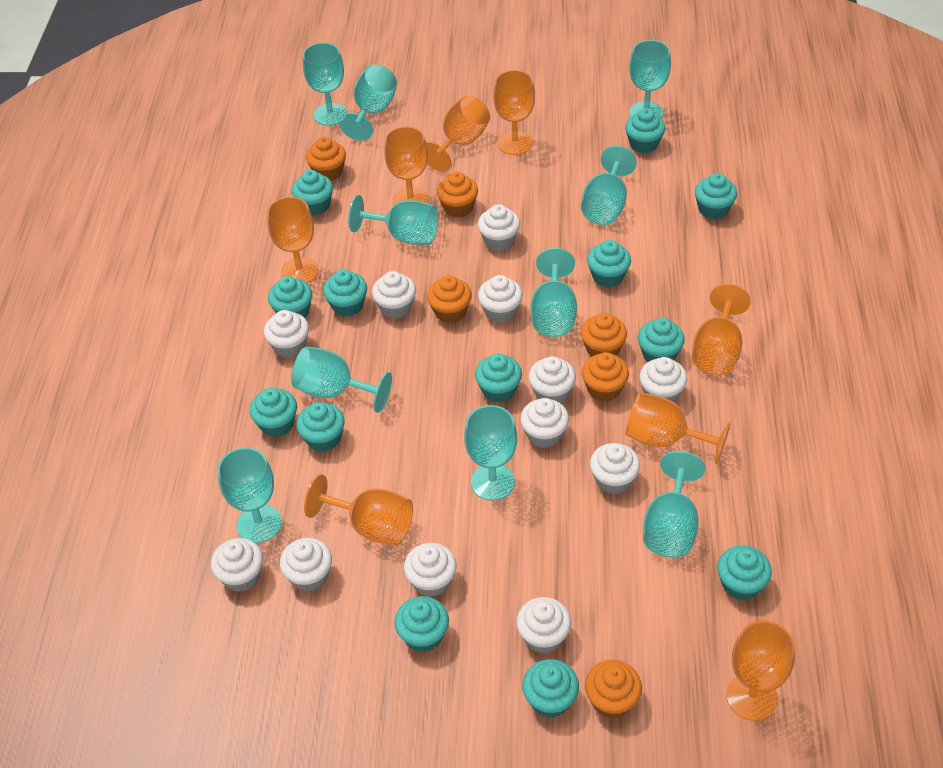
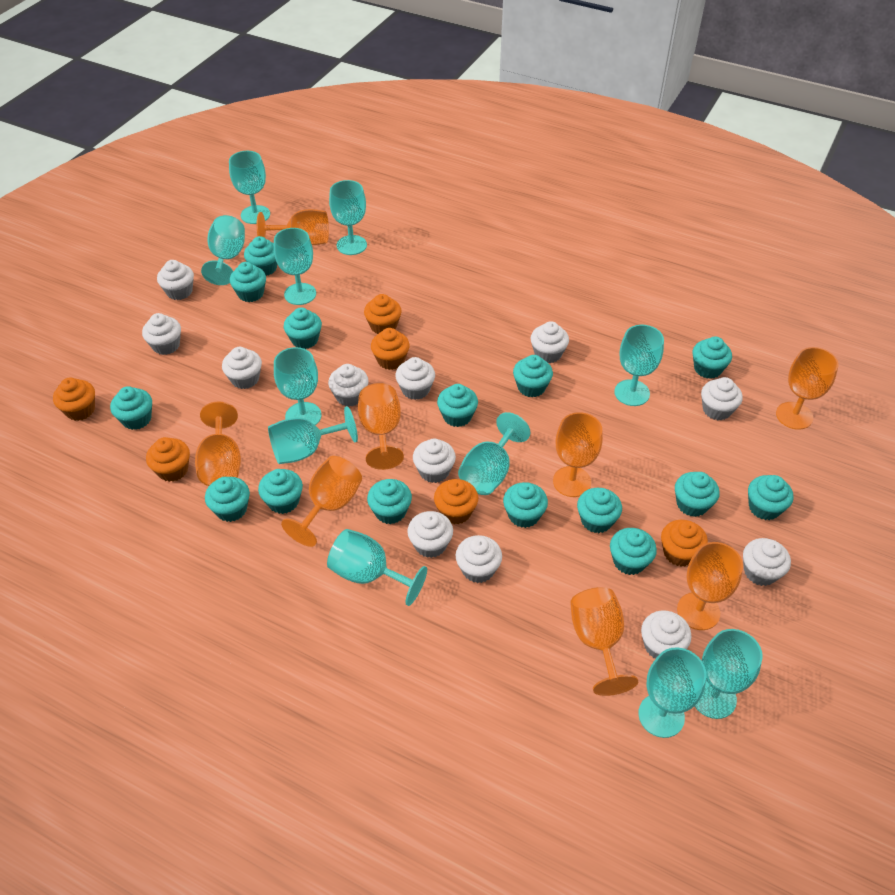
turquoise cupcake: [249,388,297,437] [268,276,312,318] [292,170,333,215] [296,402,345,452] [323,270,367,317] [394,596,449,652] [475,354,522,403] [522,659,579,718] [587,240,631,287] [625,108,665,153] [638,318,685,362] [695,173,737,219] [717,545,772,600] = 13 -> [110,386,152,430] [205,477,250,522] [230,262,266,302] [244,236,277,276] [258,469,303,514] [284,307,322,349] [367,479,412,524] [437,384,478,427] [503,482,548,528] [513,355,553,397] [577,488,622,533] [610,528,657,575] [675,472,720,517] [693,336,732,379] [748,475,793,520] = 15
turquoise goblet: [218,447,282,543] [291,346,392,413] [303,42,347,126] [339,65,397,141] [348,195,438,245] [464,405,517,501] [530,248,577,337] [581,146,637,225] [629,40,671,119] [643,451,705,558] = 10 -> [201,215,245,285] [229,151,270,224] [268,406,358,464] [274,228,316,305] [274,347,321,425] [327,529,427,606] [329,180,367,255] [458,412,531,495] [614,325,664,406] [638,647,706,738] [695,629,763,719] = 11

